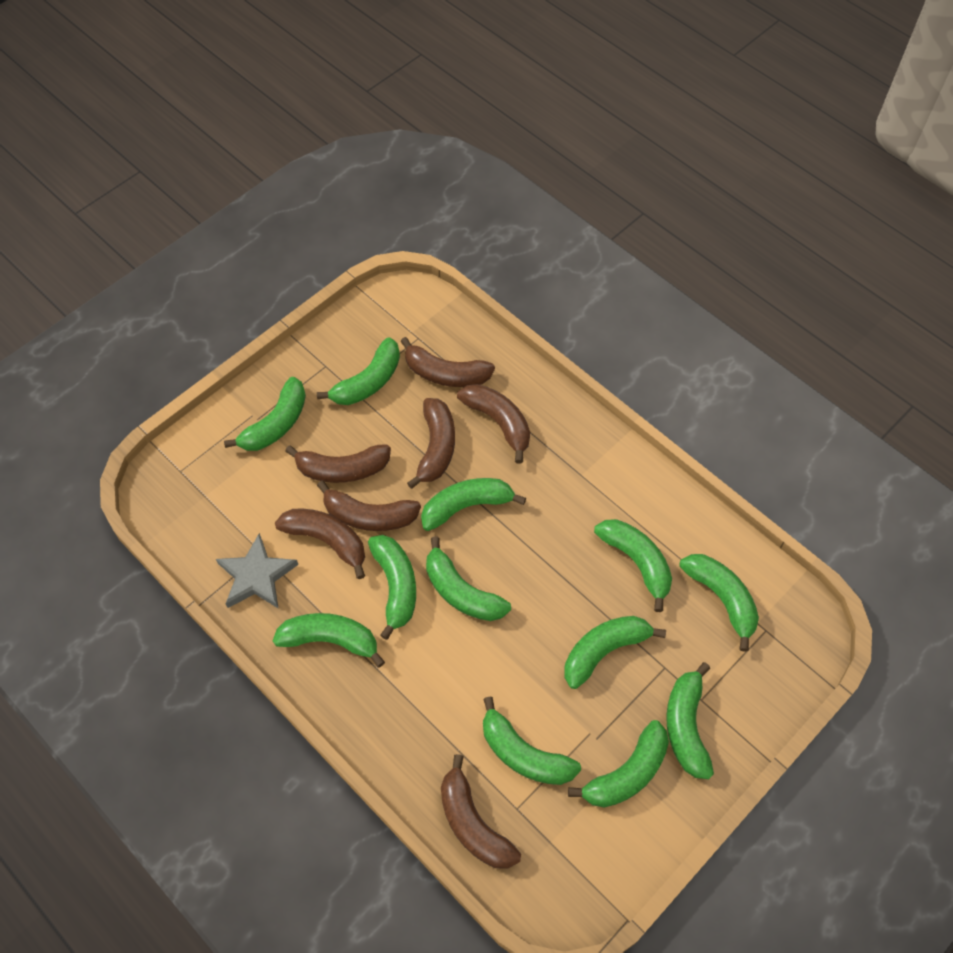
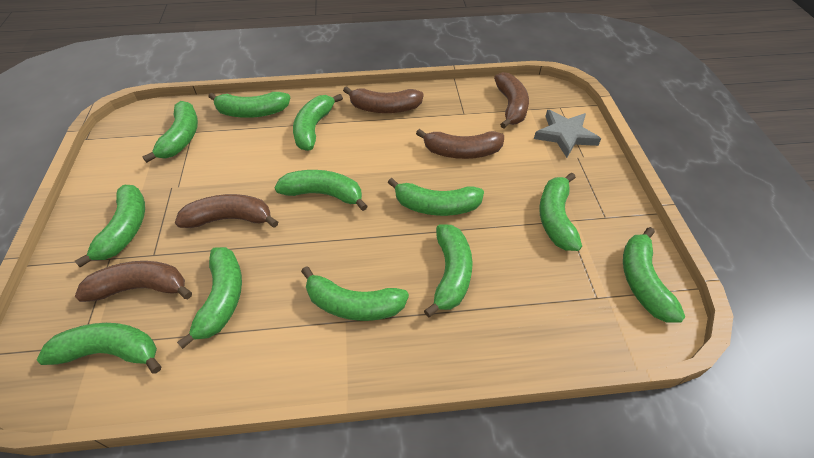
brown banana: [275,509,365,579] [285,444,391,483] [317,481,421,531] [400,337,495,387] [407,398,455,489] [441,754,521,869] [457,384,530,464] = 7 -> [75,261,192,302] [175,194,278,228] [343,86,424,113] [416,129,504,159] [494,72,529,129] = 5

